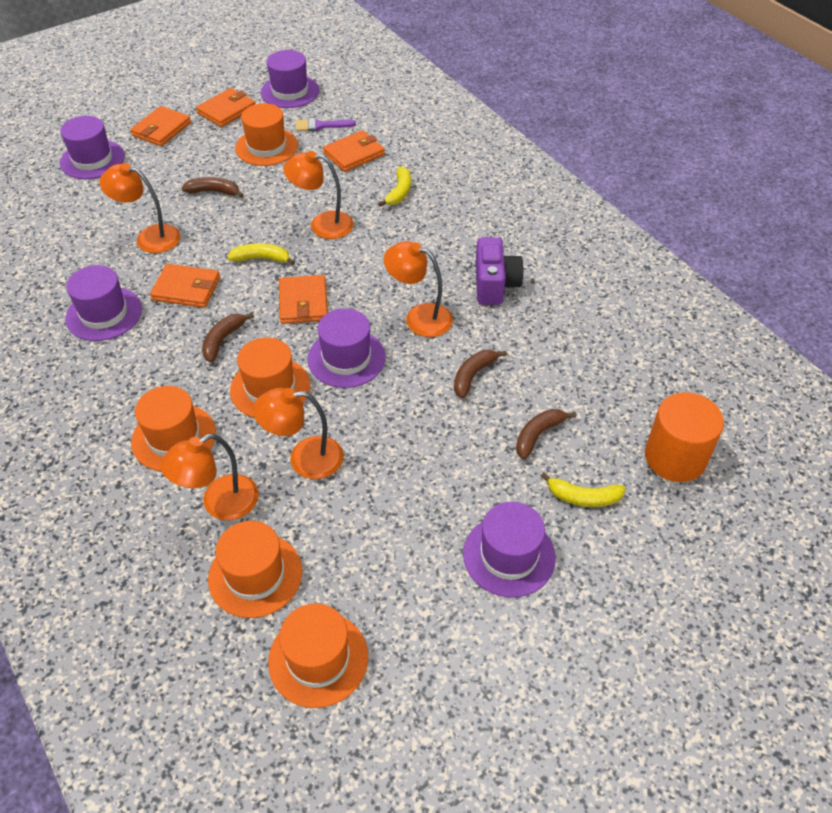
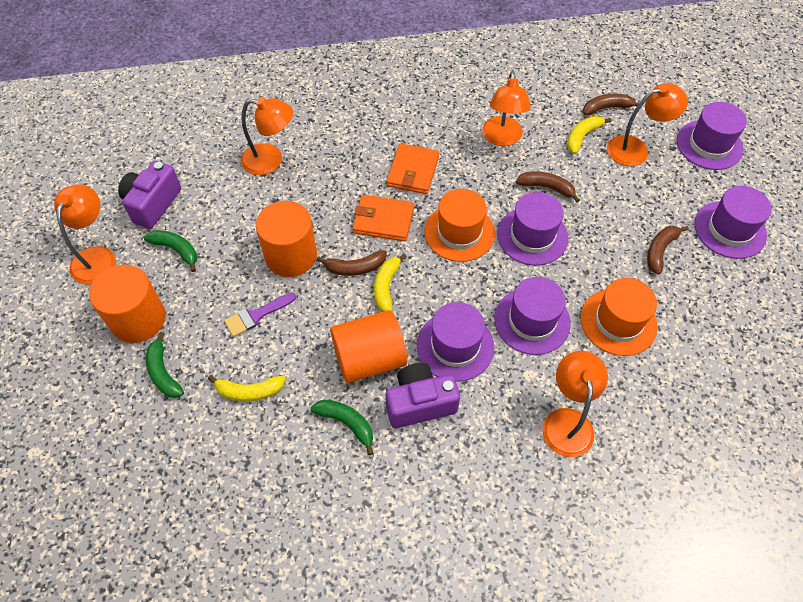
green banana: none = 0 -> [144,230,197,272] [146,332,184,398] [311,400,374,455] = 3
orange cylinder: [645,392,724,482] = 1 -> [89,264,166,343] [256,201,317,277] [330,310,407,383] = 3
orange hat: [131,386,216,472] [208,521,302,618] [230,337,310,418] [235,103,298,166] [268,603,368,708] = 5 -> [424,189,495,262] [580,278,658,356] = 2
orange wallet: [130,106,191,146] [150,264,220,308] [196,88,255,127] [279,275,328,324] [323,130,385,172] = 5 -> [352,195,414,241] [386,143,440,194] = 2
purple camera: [475,237,524,305] = 1 -> [118,161,181,229] [386,363,460,428] = 2

